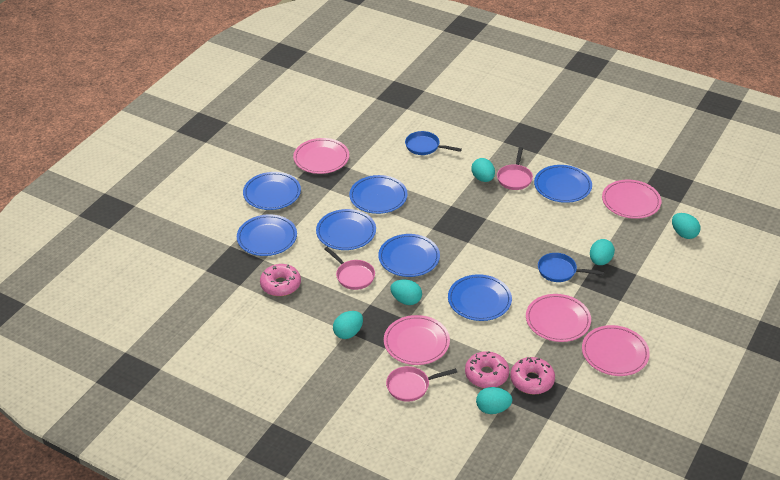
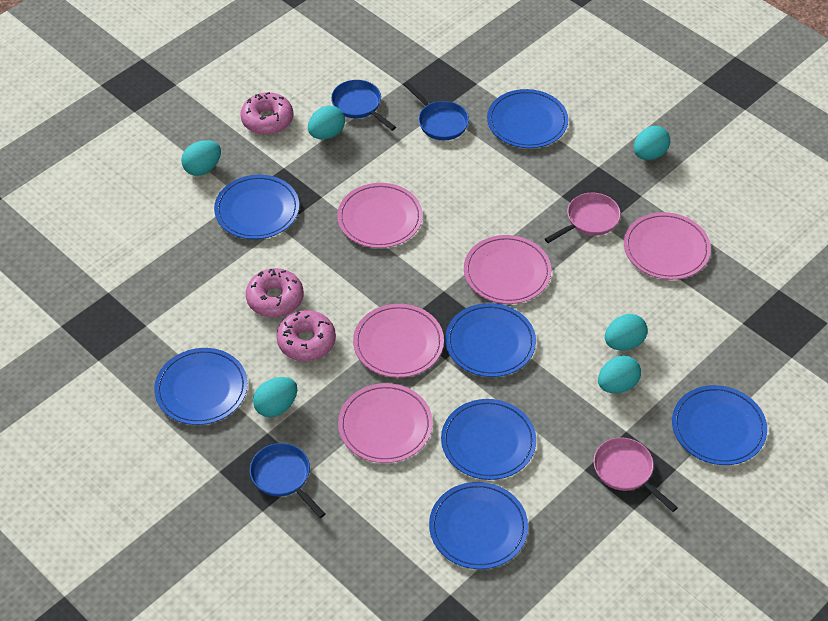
blue pan: [405,131,462,155] [538,253,604,282] = 2 -> [250,443,325,518] [331,80,396,131] [404,82,469,140] = 3
pink pan: [324,247,375,290] [386,366,457,402] [497,147,533,190] = 3 -> [545,193,621,243] [593,437,678,512] = 2

